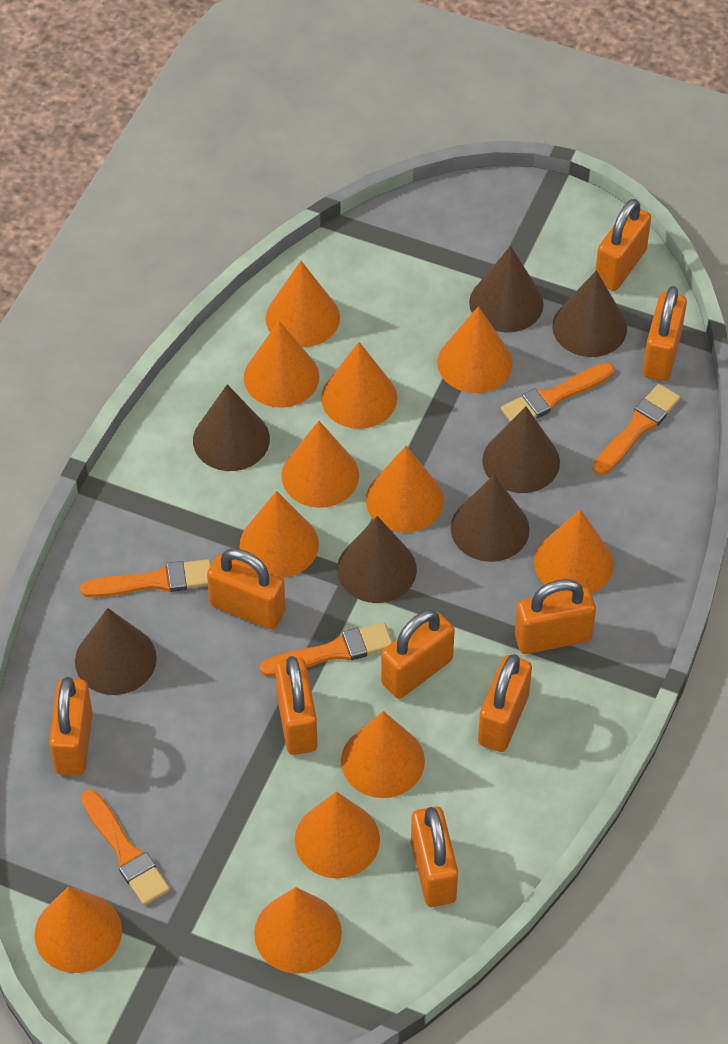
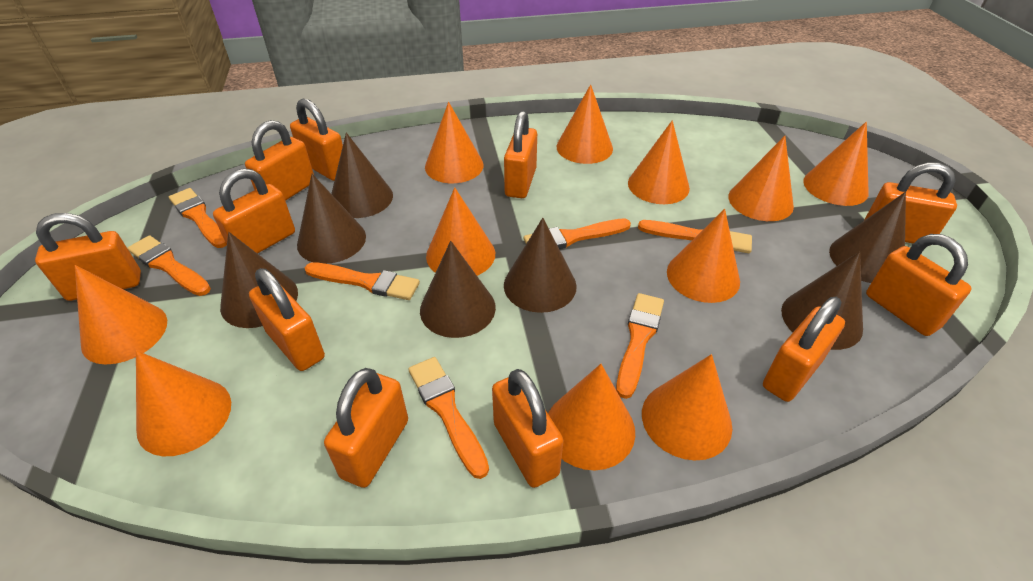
orange brush: [80,559,211,598] [81,789,170,905] [260,622,393,677] [501,363,614,421] [593,384,680,475] = 5 -> [127,235,211,296] [169,188,227,248] [305,262,420,300] [408,357,489,479] [524,218,631,249] [616,293,664,399] [638,220,752,253] = 7
orange cone: [34,887,122,973] [240,491,319,578] [244,321,319,408] [254,887,342,974] [265,261,340,347] [281,421,359,508] [295,792,380,879] [321,342,397,429] [341,711,425,798] [366,446,444,533] [437,306,513,393] [534,509,614,594] = 12 -> [75,265,167,364] [136,351,231,456] [425,102,484,183] [426,187,495,276] [548,364,635,470] [557,84,613,164] [628,120,690,204] [642,354,732,461] [667,209,740,303] [728,136,794,221] [803,122,869,206] = 11
orange padlock: [49,677,93,775] [207,549,286,630] [275,656,317,755] [381,610,455,699] [411,806,458,907] [478,654,532,752] [515,579,596,654] [595,199,651,291] [643,286,687,381] = 9 -> [35,213,141,301] [213,168,295,254] [245,120,314,201] [249,268,325,371] [290,99,343,181] [324,368,408,488] [492,369,564,488] [504,111,537,198] [763,297,845,402] [865,163,957,244] [866,234,972,336] = 11

